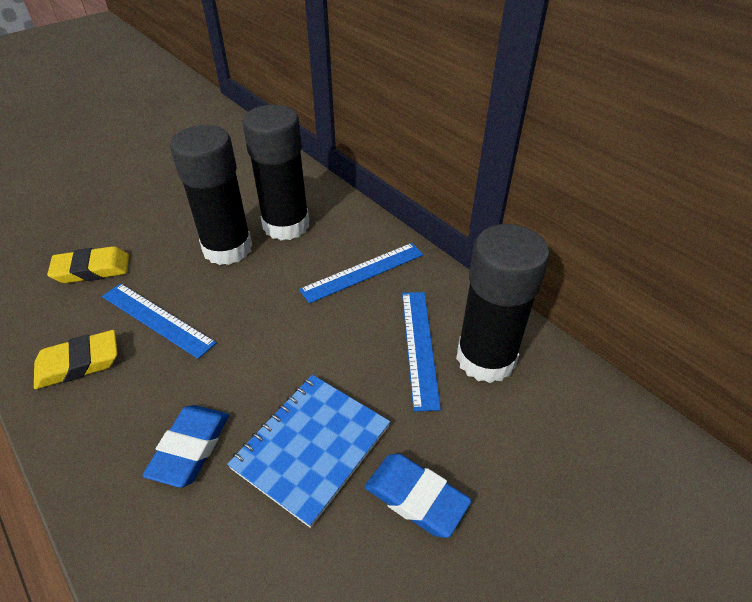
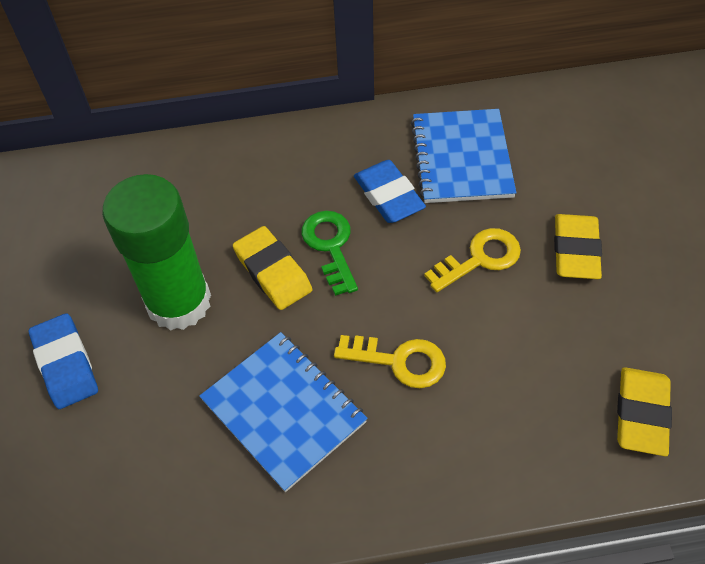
black glue stick: [170,125,252,265] [242,105,309,240] [456,224,550,383] = 3 -> none = 0
blue notebook: [227,375,390,528] = 1 -> [199,332,368,492] [411,109,516,203] = 2
blue ruler: [102,283,216,359] [299,243,423,304] [402,292,441,411] = 3 -> none = 0
green glue stick: none = 0 -> [102,174,211,331] = 1
green key: none = 0 -> [302,211,358,296] = 1
yellow eraser: [34,330,118,389] [47,246,129,283] = 2 -> [233,226,312,310] [554,214,602,279] [617,367,672,456] = 3
yellow key: none = 0 -> [334,335,446,388] [424,228,521,292] = 2

